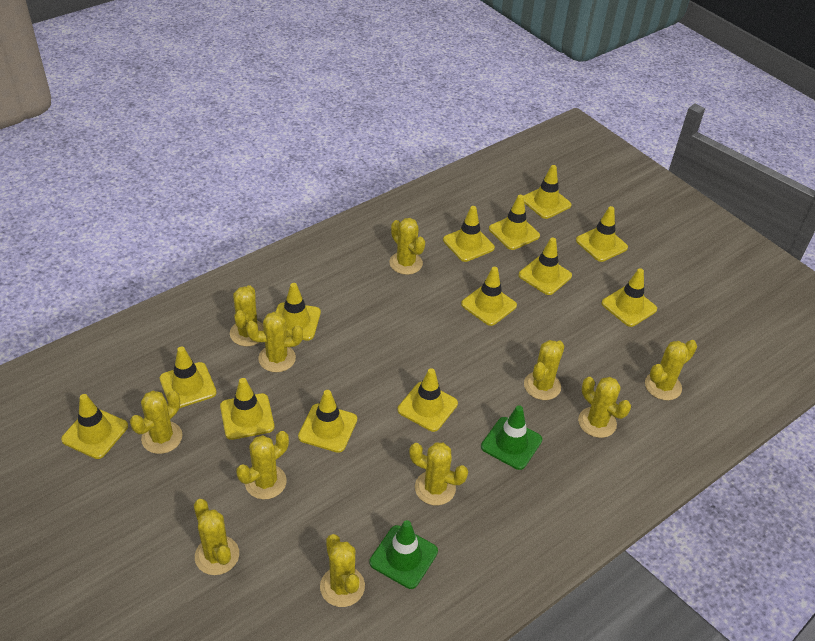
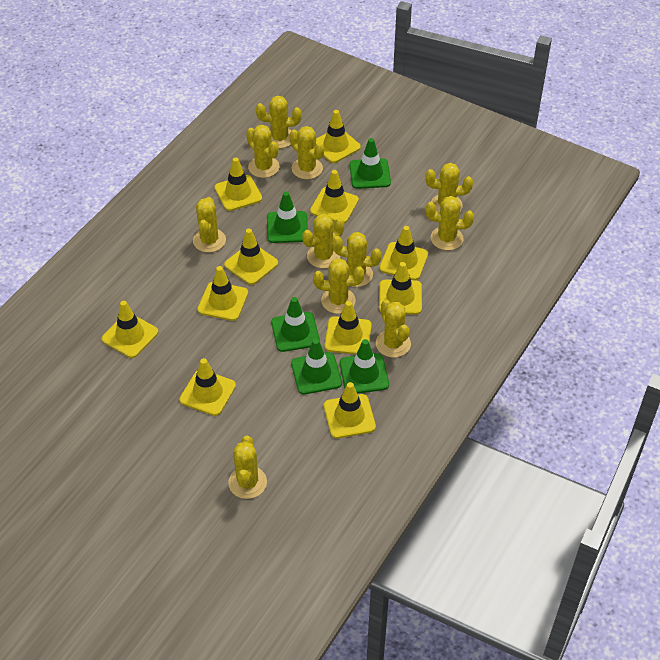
green traffic cone: [370,520,438,589] [481,406,542,470] = 2 -> [267,192,308,243] [271,297,320,352] [291,339,342,394] [340,339,389,394] [349,138,391,189] = 5
yellow traffic cone: [61,394,128,459] [159,347,216,408] [220,378,274,440] [276,283,321,340] [298,390,357,453] [398,368,458,432] [443,206,495,262] [461,267,517,326] [489,195,540,250] [519,237,572,295] [524,165,572,219] [576,206,628,262] [602,268,657,327] = 13 -> [102,301,158,358] [179,358,236,416] [198,266,248,321] [215,157,262,211] [224,229,278,285] [310,170,359,223] [316,110,361,163] [324,382,376,438] [325,301,372,354] [379,262,422,315] [380,226,428,280] = 11

